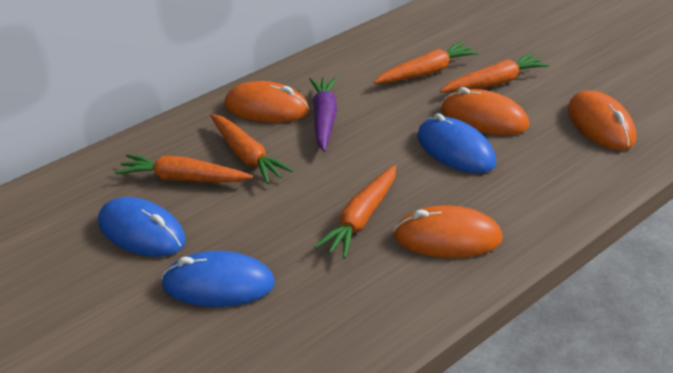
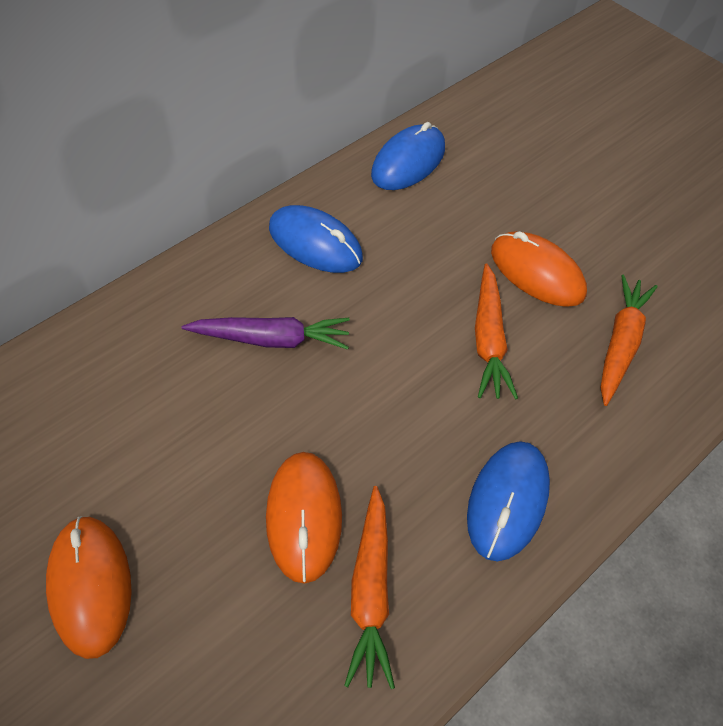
orange carrot: [115,154,253,182] [210,114,294,184] [314,165,396,258] [373,41,479,84] [440,53,550,92] = 5 -> [344,486,395,689] [475,263,518,399] [601,275,658,406] = 3
orange mouse: [224,81,310,122] [393,205,503,258] [441,87,529,135] [568,90,636,150] = 4 -> [46,516,132,659] [266,452,342,584] [491,231,587,307] = 3

